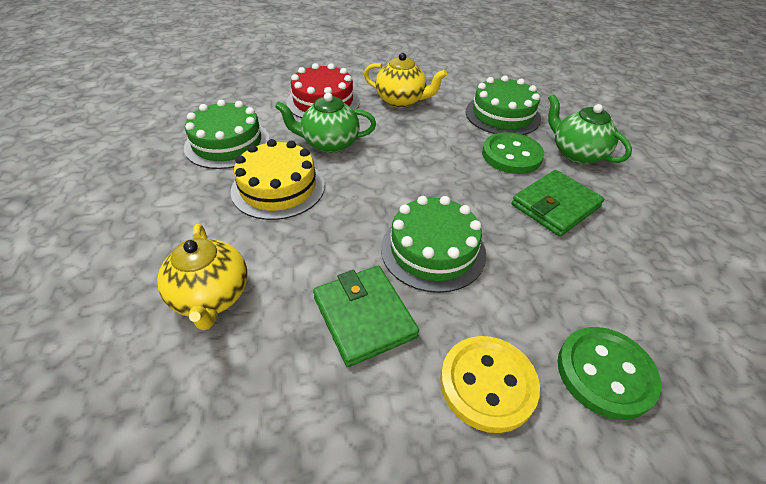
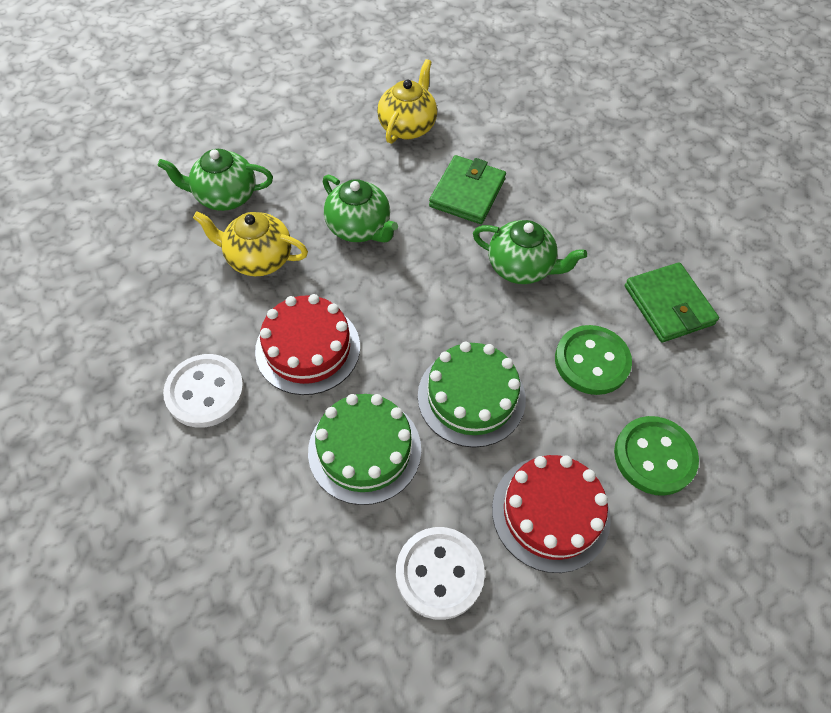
green cake: [184,100,270,169] [381,196,486,293] [466,75,541,135] = 3 -> [308,394,421,505] [418,342,526,448] = 2
green teapot: [275,93,376,153] [548,94,632,164] = 2 -> [158,149,273,211] [323,175,398,242] [473,220,587,284] = 3
red cake: [286,63,360,118] = 1 -> [255,294,360,395] [492,455,611,573] = 2
white button: none = 0 -> [163,354,245,428] [396,527,485,620] = 2
yellow button: [440,336,540,433] = 1 -> none = 0
yellow cake: [231,139,325,220] = 1 -> none = 0

